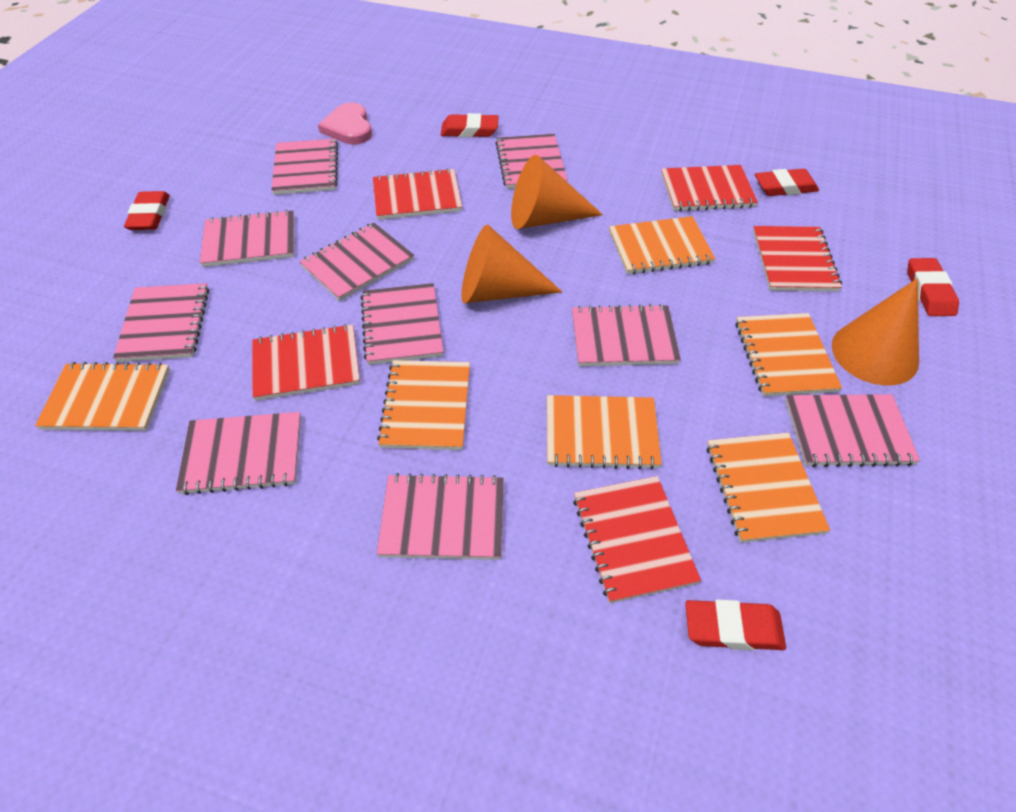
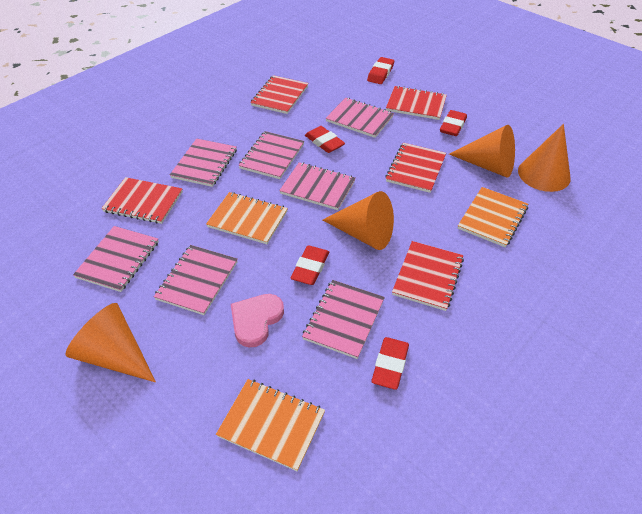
orange cone: [461,225,562,303] [511,155,603,229] [832,278,919,385] = 3 -> [65,303,156,382] [323,191,394,250] [449,125,515,178] [518,124,571,192] = 4
orange notebook: [35,362,170,431] [377,360,470,450] [547,395,662,470] [609,216,715,274] [706,433,830,543] [735,313,842,397] = 6 -> [206,192,288,244] [216,379,325,471] [458,187,528,247] = 3
pink notebook: [113,283,209,362] [176,412,301,495] [200,210,294,267] [271,139,338,195] [300,223,414,301] [361,283,443,365] [377,473,504,560] [495,134,568,189] [572,304,681,366] [785,394,920,467] = 10 -> [73,226,159,292] [154,245,238,315] [170,138,237,187] [238,131,304,179] [279,162,356,210] [302,280,385,359] [326,98,394,138] = 7

